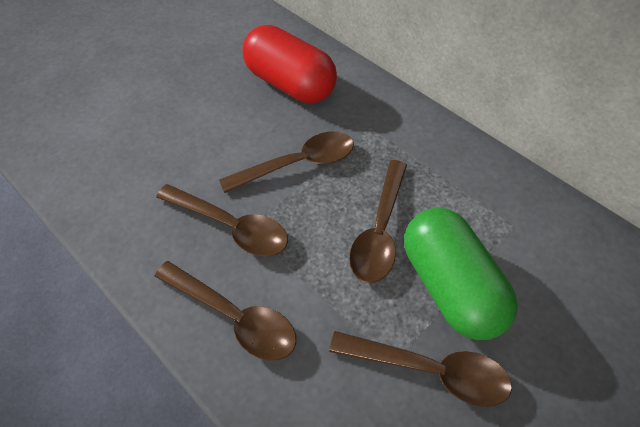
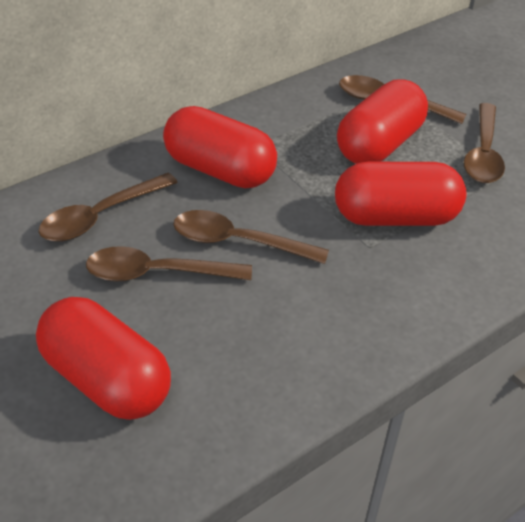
green capsule: [404,208,518,340] = 1 -> none = 0
red capsule: [243,25,337,103] = 1 -> [36,297,171,420] [163,106,277,189] [335,162,466,226] [337,79,428,164] = 4

